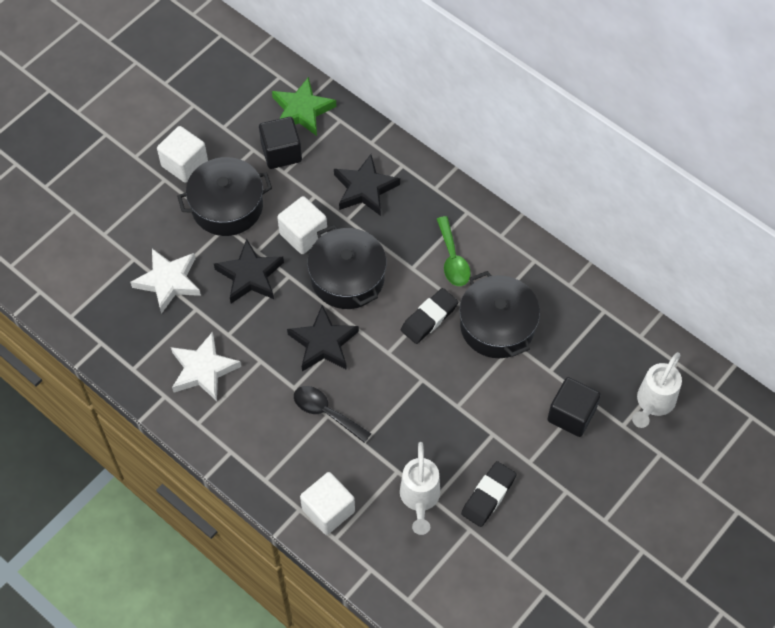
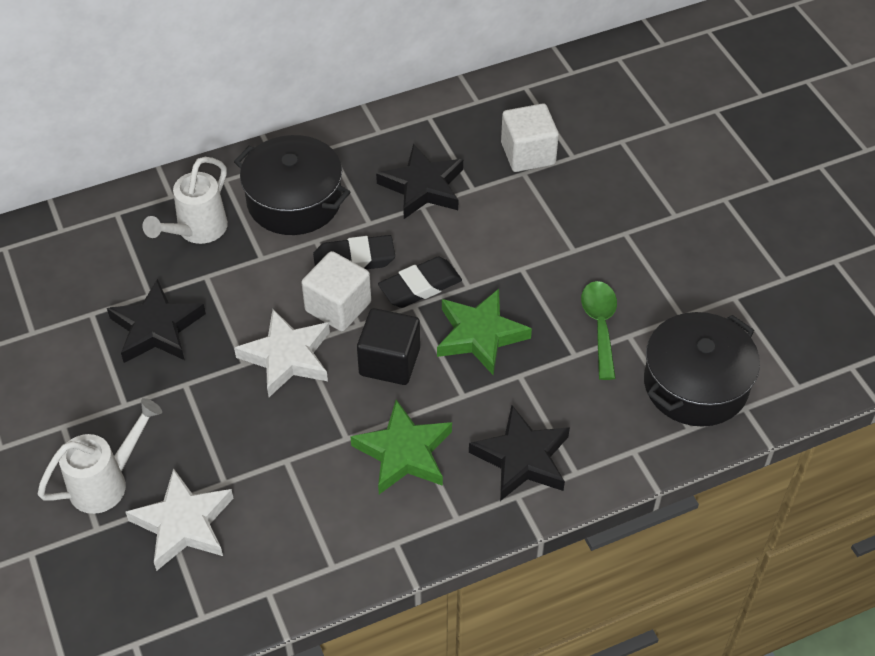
black cube: [259,117,302,169] [547,377,601,437] = 2 -> [357,308,420,385] = 1
black pot: [177,157,272,236] [307,225,386,309] [459,271,540,358] = 3 -> [234,135,350,235] [644,312,760,427] = 2
black spoon: [294,386,371,443] = 1 -> none = 0
green star: [272,77,336,136] = 1 -> [350,399,452,494] [437,289,532,375] = 2
white cube: [157,126,208,183] [277,196,328,254] [300,472,355,535] = 3 -> [301,251,371,331] [501,103,559,172] = 2

